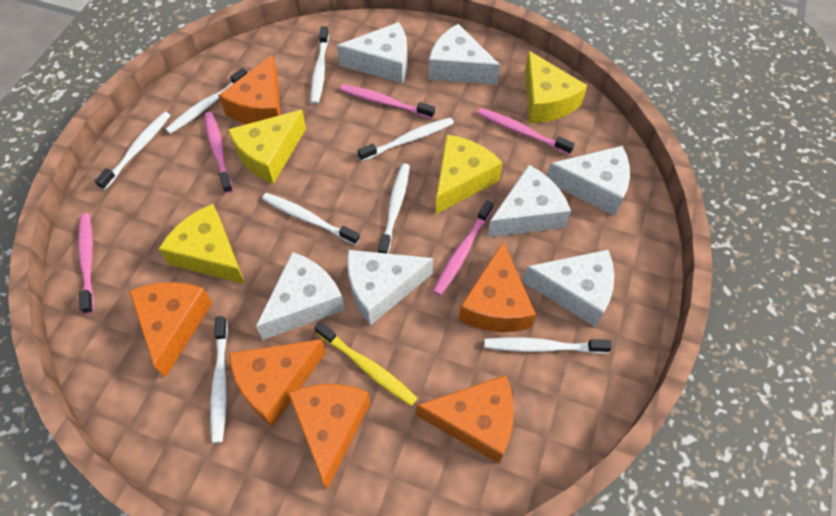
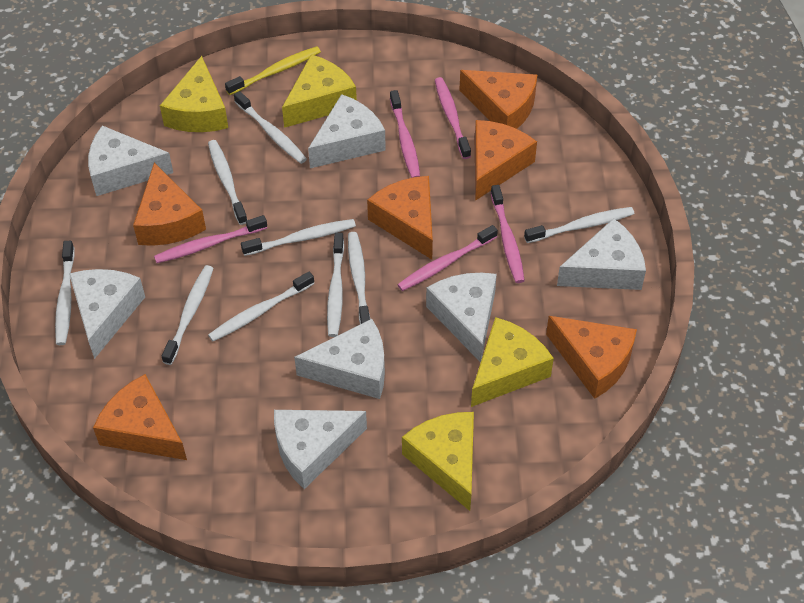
white toothbrush: [95,112,171,190] [165,68,247,134] [210,316,228,444] [262,193,360,245] [311,26,329,105] [358,117,454,161] [378,163,410,254] [484,337,612,354] = 8 -> [55,241,75,345] [162,265,213,365] [208,140,247,225] [208,272,314,341] [234,91,307,164] [241,219,356,256] [327,233,344,337] [348,232,371,324] [524,207,634,243] = 9

